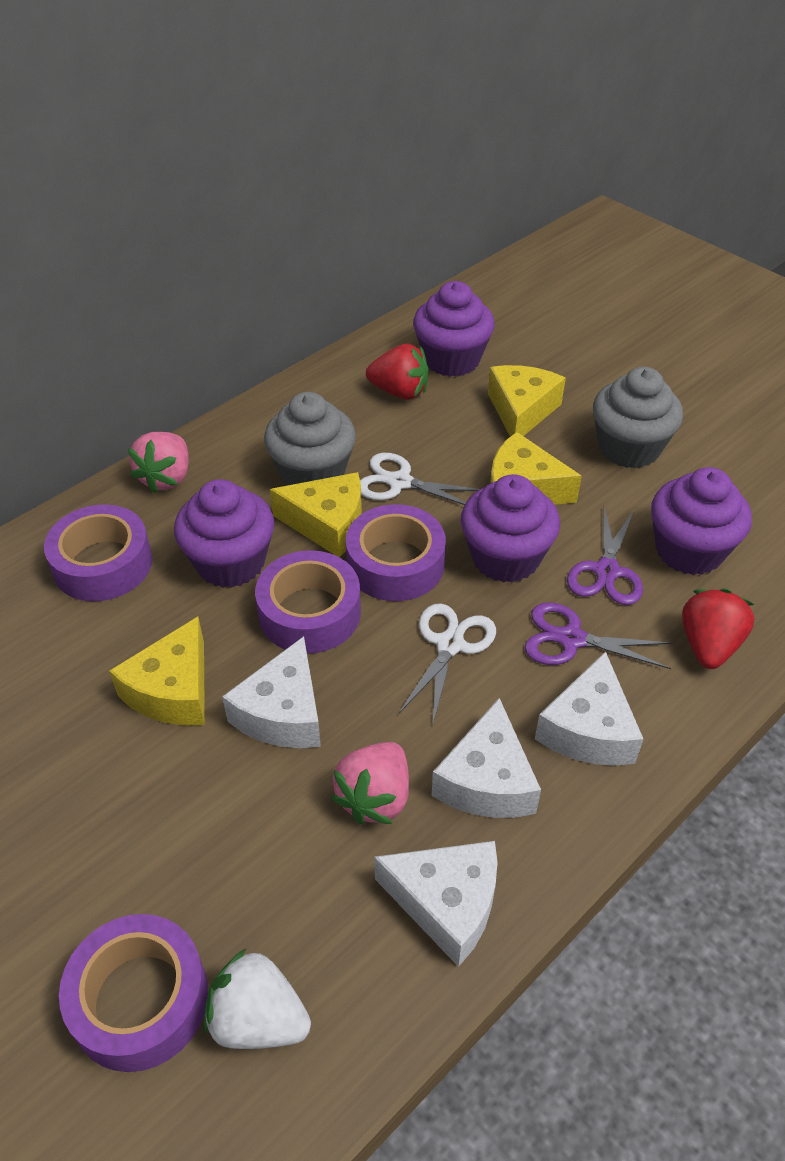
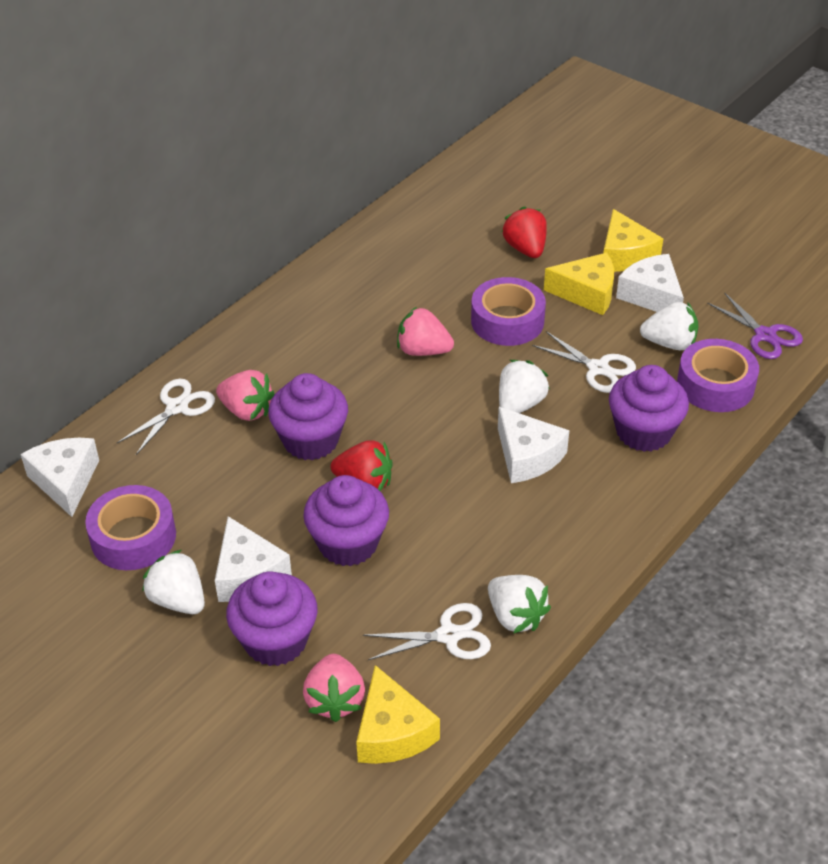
grey cupcake: [264,392,356,486] [593,367,683,468] = 2 -> none = 0
pink strawberry: [128,432,189,493] [331,742,409,824] = 2 -> [216,370,275,421] [303,654,365,722] [397,307,454,356] = 3
purple scissors: [525,602,672,669] [567,506,643,605] = 2 -> [707,292,803,359] = 1
purple tape: [44,504,152,601] [59,914,208,1072] [255,550,361,654] [346,504,446,601] = 4 -> [85,485,176,570] [471,277,546,346] [677,339,759,412] = 3
white scissors: [360,453,480,505] [399,603,496,727] = 2 -> [117,379,215,455] [363,603,491,660] [532,331,636,393] = 3
white strawberry: [204,949,311,1049] = 1 -> [142,550,205,614] [488,575,551,634] [499,360,550,413] [640,302,699,350] = 4
yellow cheese: [109,616,205,726] [270,472,362,557] [488,365,566,436] [490,432,582,505] = 4 -> [356,665,440,764] [544,253,614,315] [604,209,663,272] = 3

